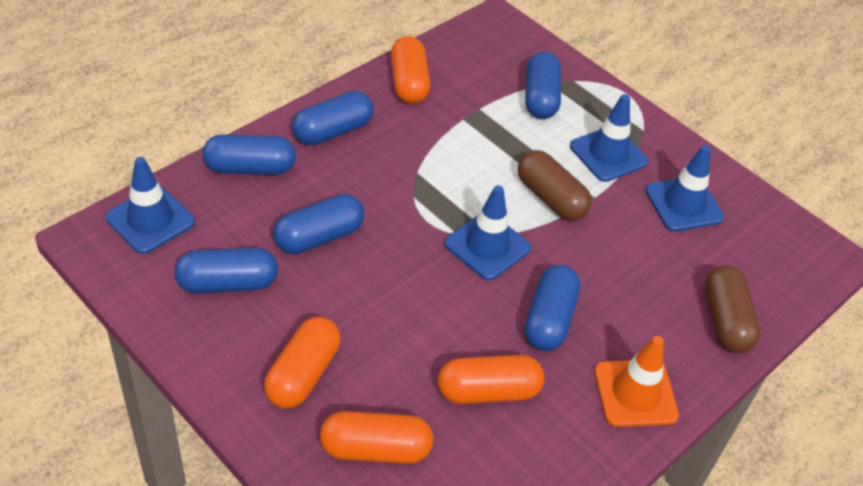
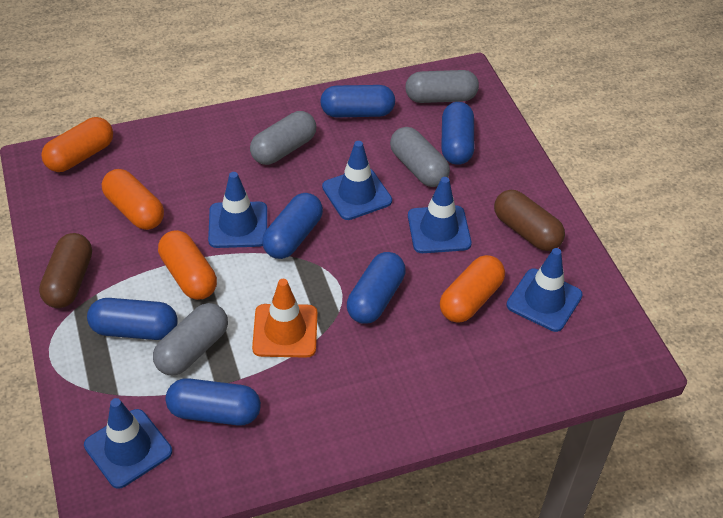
blue traffic cone: [105,157,195,254] [444,185,531,280] [570,94,648,182] [645,145,724,232] = 4 -> [84,398,172,489] [208,172,267,248] [322,141,392,220] [408,177,472,253] [506,248,583,332] = 5
grey capsule: none = 0 -> [153,303,228,376] [250,111,316,165] [390,127,450,187] [405,70,479,103] = 4

